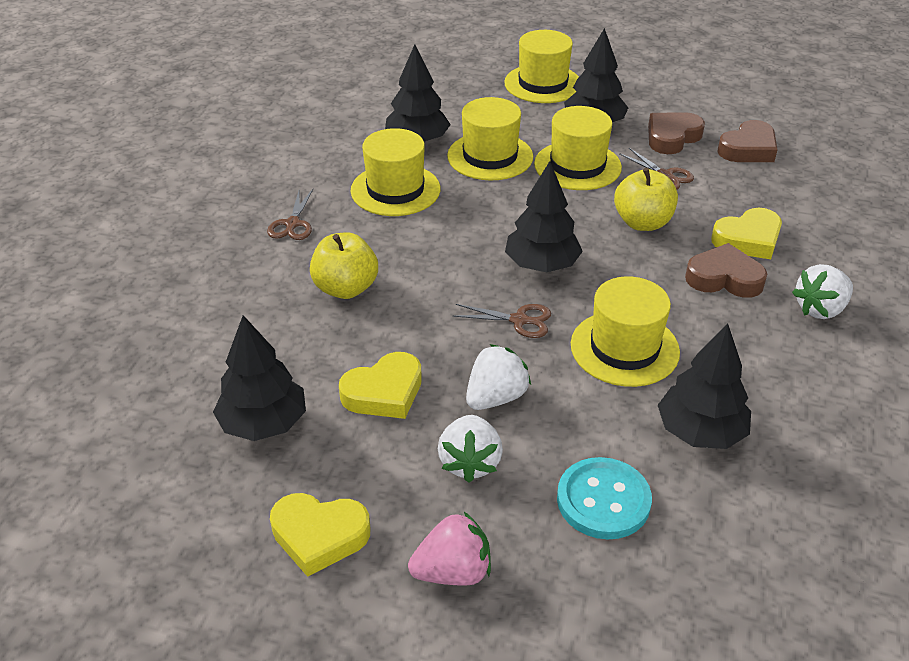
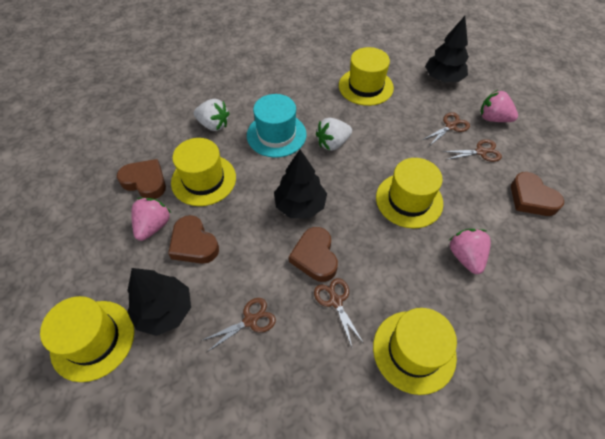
black tree: [213,315,306,441] [385,44,451,142] [505,161,583,272] [564,28,628,122] [658,324,751,449] = 5 -> [127,268,191,336] [274,149,327,219] [425,16,469,82] = 3
brown heart: [648,112,705,154] [685,243,767,298] [717,120,778,162] = 3 -> [117,159,166,199] [168,215,219,264] [289,227,338,282] [511,172,564,216] = 4
brown scissors: [267,189,313,240] [453,304,551,338] [619,148,694,189] = 3 -> [201,298,276,352] [314,278,363,347] [423,112,470,145] [442,139,502,162] = 4
pink strawberry: [408,512,491,586] = 1 -> [131,198,171,241] [449,229,491,274] [480,90,518,122] = 3
turquoise button: [557,457,652,539] = 1 -> none = 0
turquoise hat: none = 0 -> [247,94,307,158] = 1
white strawberry: [438,415,503,483] [466,344,531,410] [792,264,853,319] = 3 -> [194,99,229,131] [316,118,352,151] = 2
yellow apple: [310,232,378,299] [614,168,678,231] = 2 -> none = 0
yellow heart: [270,493,370,577] [339,352,422,419] [711,208,782,259] = 3 -> none = 0

